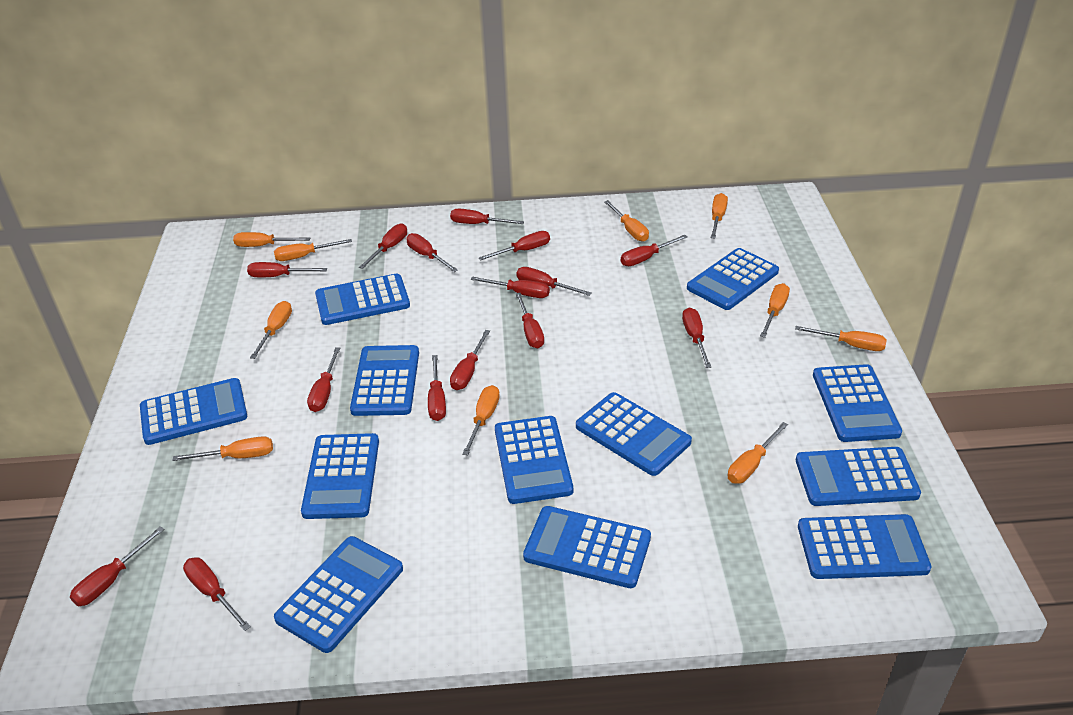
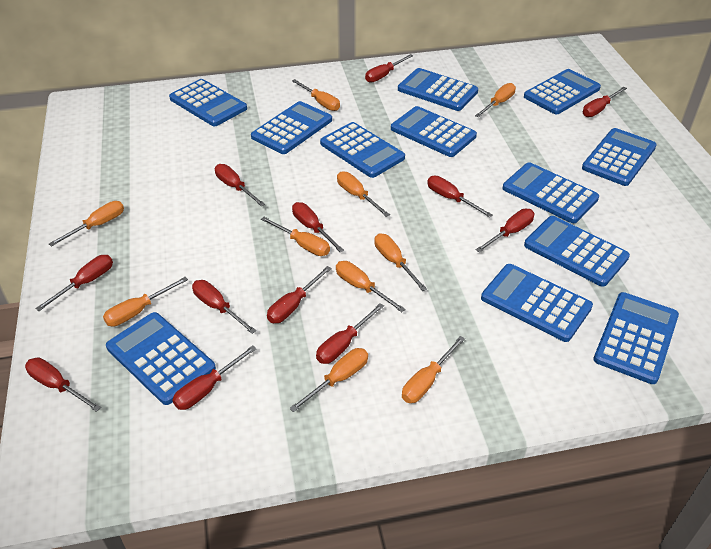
red screwdriver: [70,526,165,606] [183,557,251,631] [247,262,327,277] [307,347,341,412] [359,223,407,269] [406,233,458,272] [428,355,446,421] [450,209,524,224] [450,330,490,390] [471,277,550,298] [479,231,550,261] [515,293,544,348] [516,267,592,296] [621,235,687,266] [682,308,711,368] = 15 -> [25,357,101,412] [35,255,113,311] [172,345,257,410] [192,280,256,334] [215,164,265,206] [267,266,331,323] [292,202,344,252] [316,303,384,364] [365,54,413,83] [427,176,492,217] [476,209,534,253] [583,87,627,117] = 12

